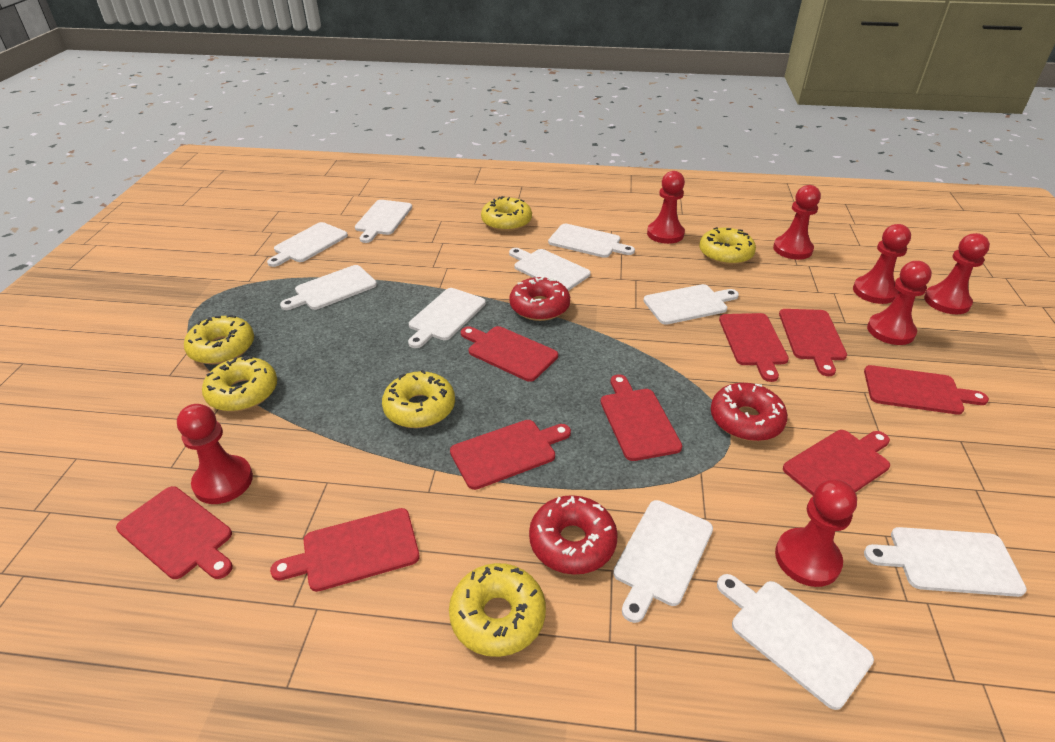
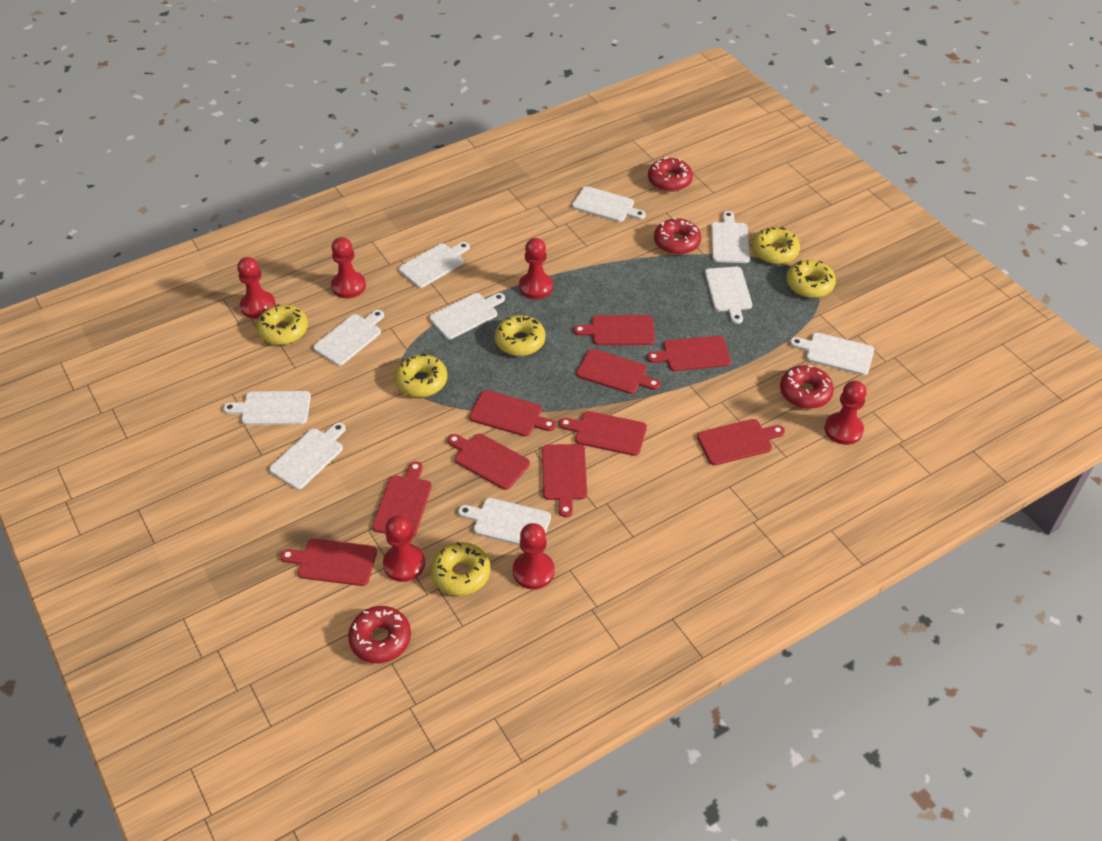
red cutting board: [116,486,233,579] [270,508,420,592] [450,420,571,490] [461,326,558,382] [601,374,682,461] [719,313,789,382] [779,309,847,376] [783,430,890,496] [864,365,989,415] = 9 -> [280,539,377,586] [372,461,432,537] [447,434,530,490] [469,390,556,436] [542,444,587,517] [559,411,647,456] [574,315,655,345] [576,349,661,394] [647,336,731,371] [697,419,785,465] = 10
red donut: [509,277,570,321] [529,495,618,575] [711,383,788,441] = 3 -> [348,606,411,663] [648,157,693,192] [654,217,701,255] [780,365,834,409] = 4
red pawn: [177,404,253,504] [647,171,685,244] [773,185,821,260] [775,479,857,587] [853,224,911,304] [867,261,932,345] [924,233,990,314] = 7 -> [237,257,276,319] [331,237,366,298] [383,516,425,582] [513,523,554,589] [519,238,553,299] [824,381,867,445] = 6

